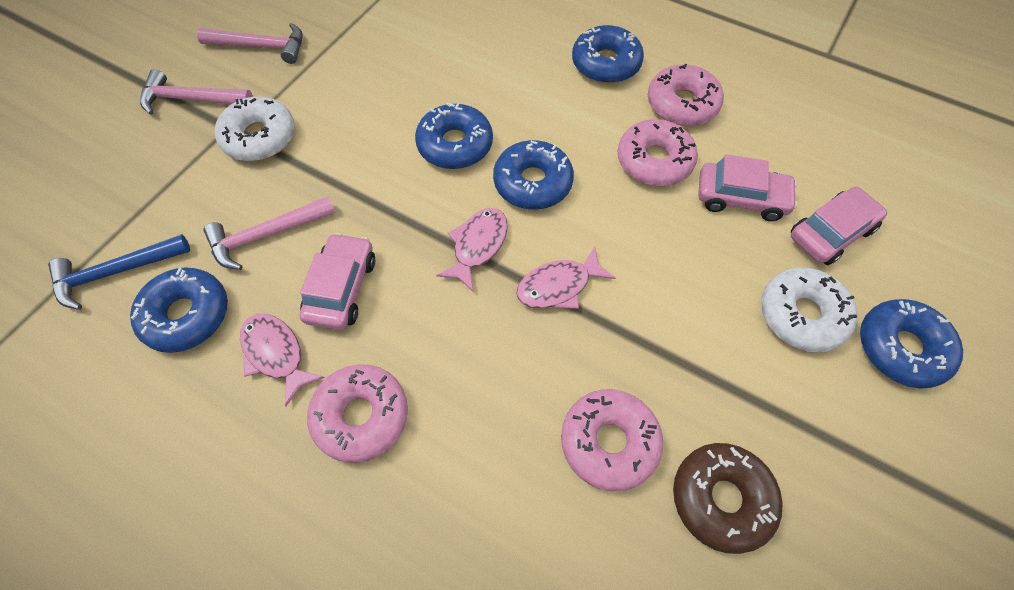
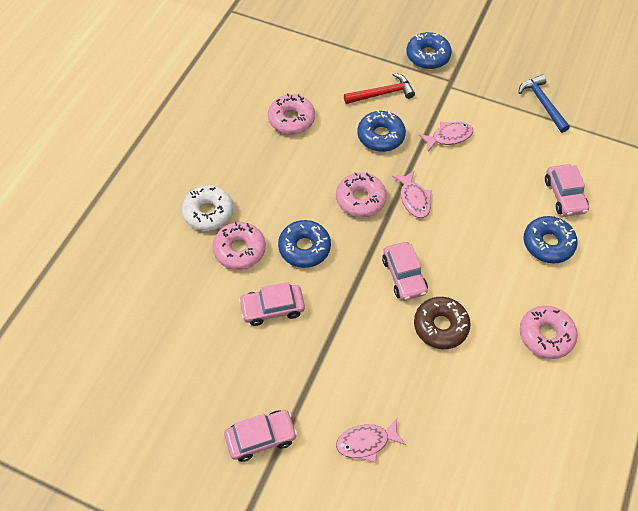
blue donut: [130,267,228,353] [415,102,493,169] [493,140,574,210] [572,25,644,83] [860,299,963,389] = 5 -> [278,220,331,268] [357,110,406,152] [406,32,452,69] [524,216,578,264] = 4
pink car: [299,233,375,330] [698,154,798,221] [791,187,887,265] = 3 -> [224,410,297,462] [239,282,305,326] [382,242,428,300] [545,164,589,216] = 4
pink hammer: [140,69,253,115] [197,22,303,64] [203,196,335,270] = 3 -> none = 0
red hammer: none = 0 -> [344,73,415,104] = 1
white donut: [215,97,295,161] [761,267,858,353] = 2 -> [182,185,233,231] = 1

